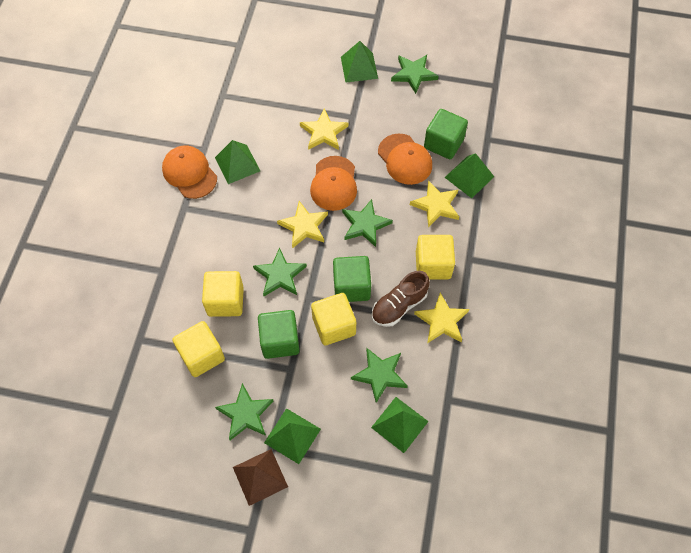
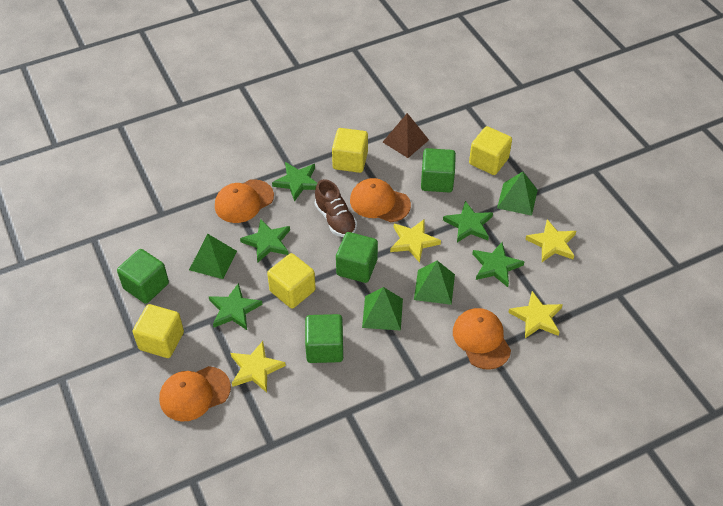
green cube: [258,310,300,359] [333,256,371,302] [424,109,468,159] = 3 -> [117,249,169,304] [305,314,343,363] [336,232,378,283] [421,148,456,192] = 4
green pyramid: [215,140,260,184] [264,408,321,464] [341,41,378,83] [371,397,429,453] [444,153,494,198] = 5 -> [189,234,237,279] [362,287,403,331] [414,261,455,305] [497,172,538,216] = 4
orange cap: [162,146,217,199] [310,156,357,211] [378,133,432,185] = 3 -> [159,366,231,422] [215,179,274,223] [350,178,411,222] [453,308,511,370] = 4

